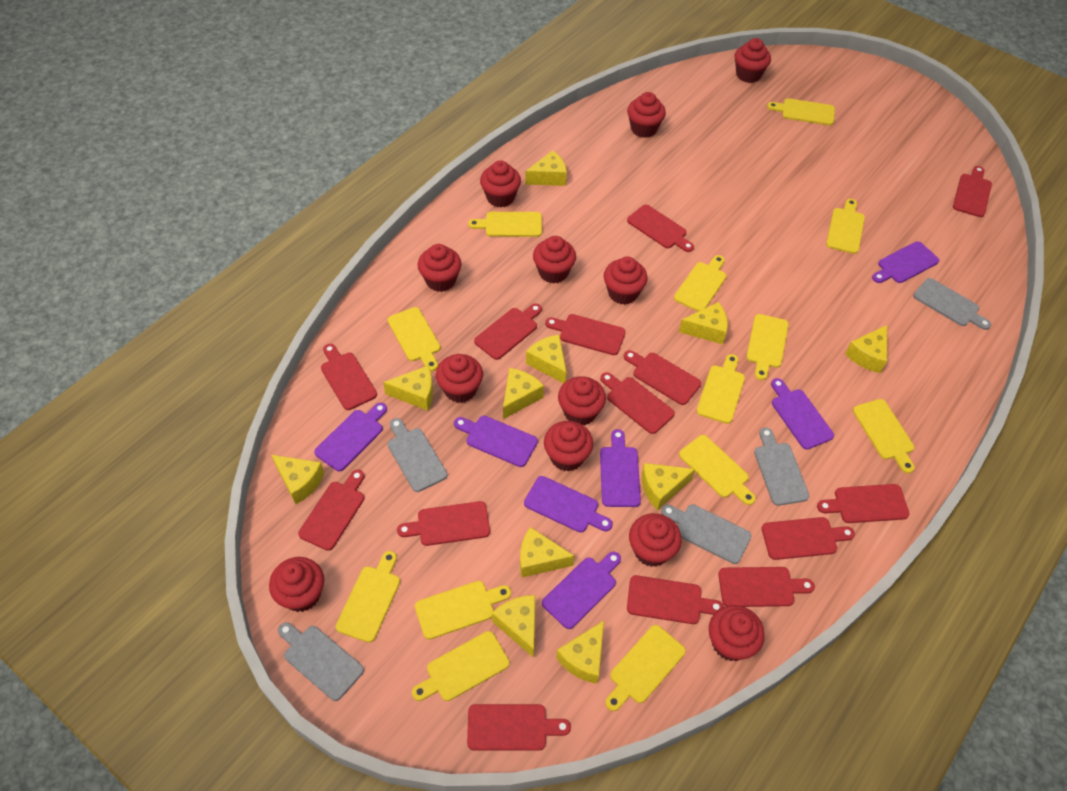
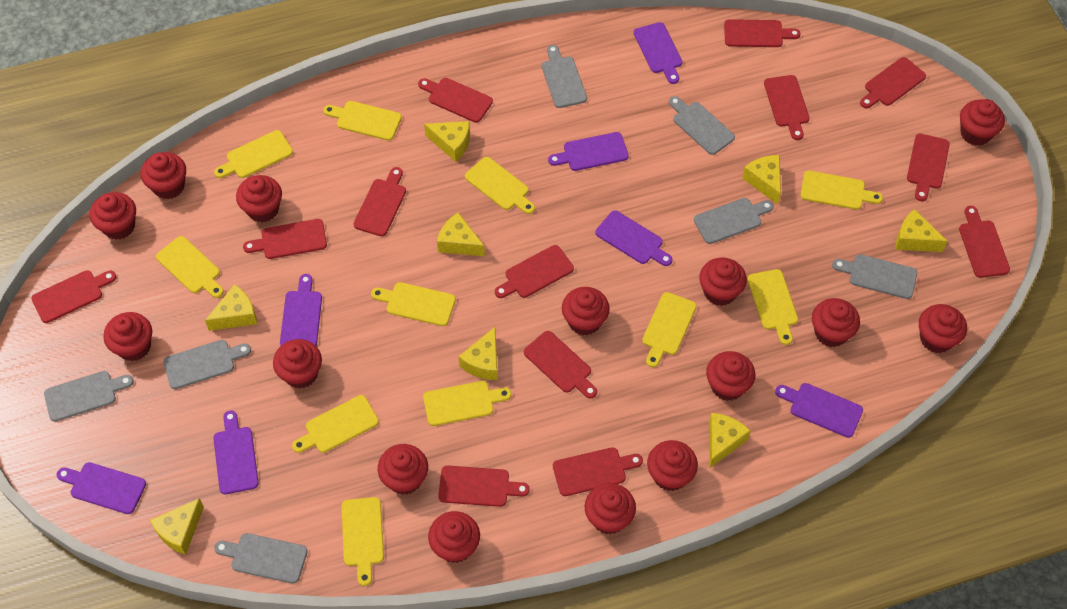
grey cutting board: [278,622,364,701] [388,418,448,492] [661,504,751,564] [754,427,809,506] [913,278,991,330] = 5 -> [44,371,134,422] [163,340,251,389] [214,533,308,583] [542,45,587,108] [669,96,735,155] [694,198,774,244] [832,254,917,299] = 7
red cupcake: [269,557,324,612] [418,244,462,292] [436,354,483,403] [480,160,521,207] [533,236,576,283] [544,421,593,472] [558,376,606,425] [604,257,648,305] [627,92,666,138] [629,513,682,567] [709,605,765,661] [734,38,771,83] = 12 -> [90,192,136,240] [104,312,152,361] [141,152,186,199] [236,175,282,222] [273,339,322,389] [378,444,428,495] [428,511,480,563] [562,287,610,335] [585,483,636,535] [647,440,698,491] [699,257,747,306] [706,351,755,401] [812,298,860,347] [919,304,967,353] [960,99,1005,146] = 15
red cutting board: [298,470,364,551] [321,344,377,410] [397,501,490,546] [467,704,571,751] [474,303,542,360] [545,314,626,355] [600,372,675,434] [624,350,701,405] [627,205,694,252] [627,575,724,624] [718,567,815,607] [762,517,855,560] [817,484,910,523] [953,166,992,217] = 14 -> [31,270,116,323] [243,219,327,259] [354,167,406,236] [418,78,493,123] [438,465,530,507] [495,245,574,298] [524,331,597,399] [553,447,643,496] [724,19,801,47] [764,75,809,140] [860,57,926,108] [907,133,950,201] [959,206,1010,278] = 13
yellow cheese: [271,455,324,504] [383,366,433,411] [492,595,535,658] [503,368,544,419] [520,527,574,577] [525,150,567,186] [526,335,567,383] [556,621,604,684] [642,463,695,510] [679,302,728,344] [845,325,887,373] = 11 -> [150,498,204,555] [205,284,257,331] [424,121,470,162] [437,213,485,256] [459,327,498,380] [709,413,750,468] [742,155,781,205] [895,209,948,252] = 8
yellow cutting board: [336,551,400,643] [388,307,441,371] [412,631,509,701] [415,581,511,639] [468,212,542,237] [605,625,686,711] [674,255,727,312] [679,435,756,505] [696,354,745,424] [746,314,789,380] [767,98,835,125] [826,199,865,254] [853,399,915,473] = 13 -> [156,236,224,298] [214,130,293,178] [292,395,379,453] [323,101,402,141] [342,497,384,586] [371,282,456,326] [423,381,511,426] [465,157,535,214] [642,292,696,367] [747,269,798,345] [800,170,883,210] = 11

